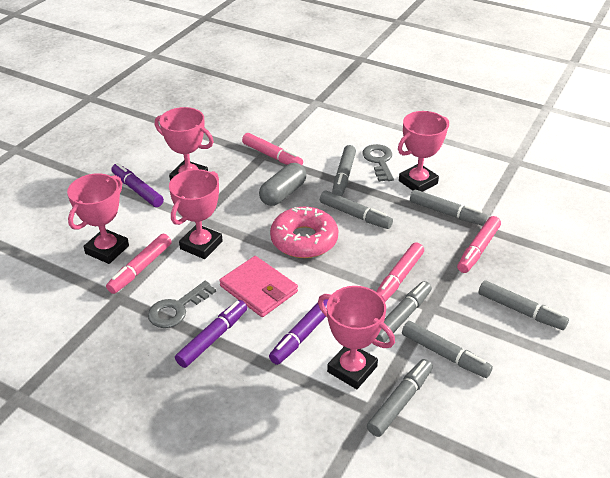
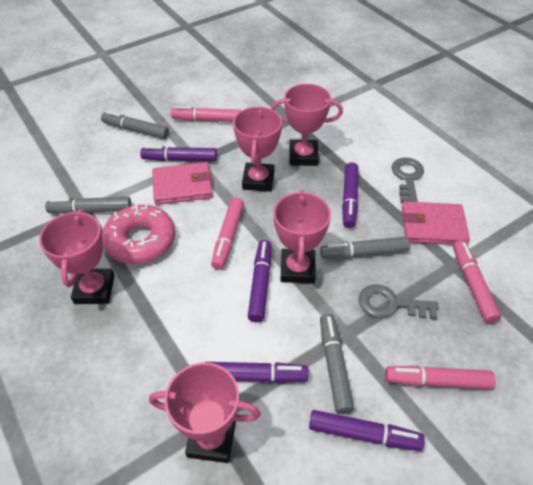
grey capsule: [259,163,307,206] = 1 -> none = 0
grey marker: [320,190,393,229] [332,145,356,196] [367,359,433,437] [376,281,432,343] [402,321,493,378] [410,190,487,226] [478,280,569,330] = 7 -> [45,197,132,214] [101,111,169,139] [320,237,410,259] [320,314,354,414] = 4
pink wallet: [219,256,298,317] = 1 -> [152,162,213,205] [401,201,470,245] = 2
purple marker: [111,163,164,207] [175,300,247,368] [269,299,328,365] = 3 -> [140,146,217,161] [204,362,308,383] [248,240,271,322] [309,410,425,451] [342,162,359,228] = 5

